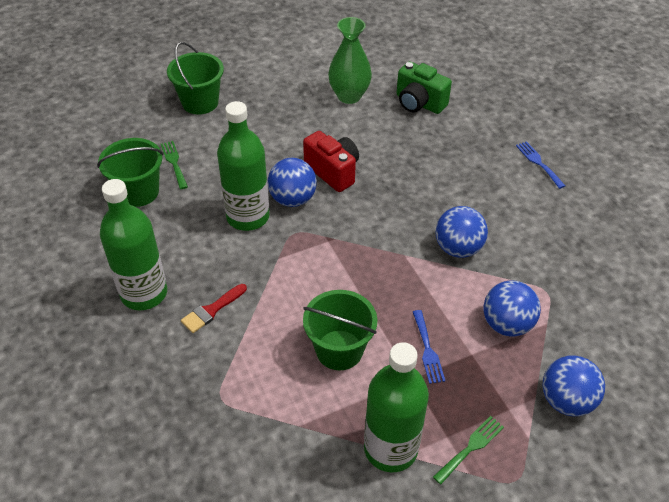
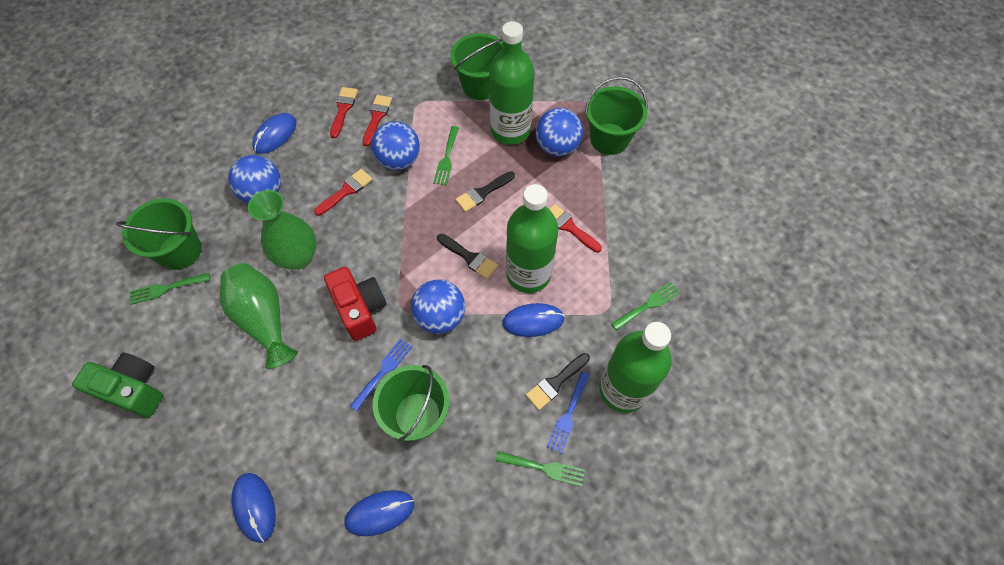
black brush: none = 0 -> [437,234,498,279] [455,171,515,212] [526,353,590,410] = 3
blue mouse: none = 0 -> [232,473,276,543] [252,113,297,154] [345,490,414,536] [502,303,565,337] = 4
green bucket: [97,138,163,207] [167,42,224,115] [303,290,378,370] = 3 -> [116,198,202,270] [373,365,449,442] [450,33,504,100] [585,77,648,155] = 4
green fork: [161,141,188,189] [433,416,504,484] = 2 -> [130,273,210,305] [433,126,459,185] [496,451,585,487] [611,282,681,331] = 4
green vase: [328,17,372,104] = 1 -> [220,263,298,369] [248,190,317,270] = 2
red brush: [181,284,247,333] = 1 -> [314,169,373,216] [330,87,358,138] [362,95,392,146] [549,204,602,253] = 4

